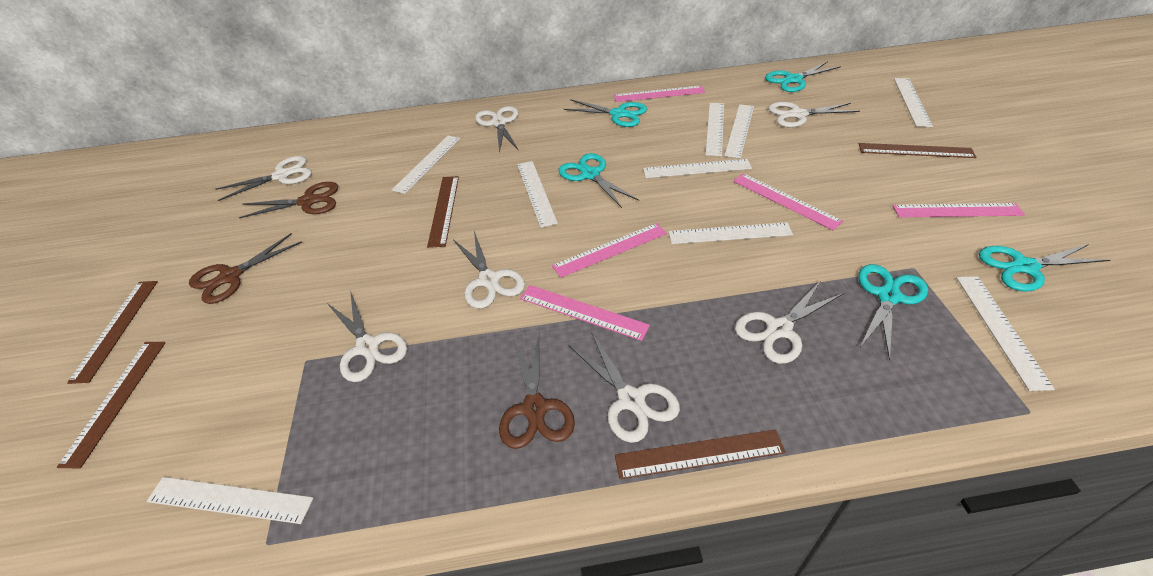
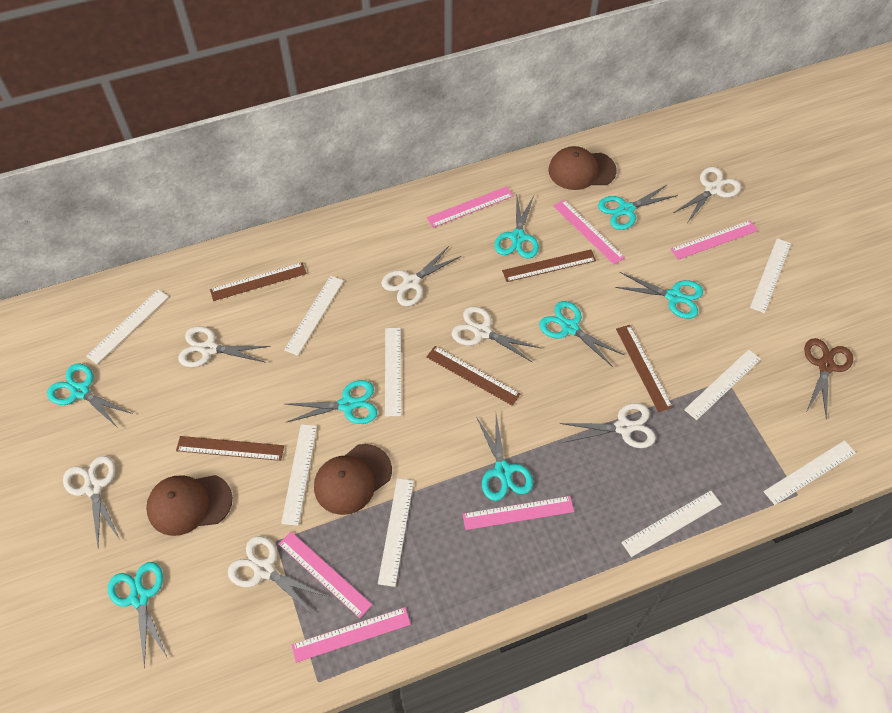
brown cap: none = 0 -> [146,475,232,536] [314,444,392,515] [549,146,617,190] = 3
brown scissors: [189,233,302,304] [238,182,338,218] [499,332,575,449] = 3 -> [804,338,853,420] = 1
pink ruler: [520,285,650,341] [552,223,667,278] [614,86,705,102] [733,173,843,230] [893,203,1025,217] = 5 -> [279,532,372,618] [291,607,411,663] [427,186,514,228] [462,496,574,530] [553,199,625,265] [671,220,758,260] = 6
turquoise scissors: [559,153,639,208] [564,99,647,127] [765,61,841,92] [858,264,928,360] [979,244,1110,292] = 5 -> [47,363,133,428] [108,562,168,669] [286,380,377,424] [477,415,533,501] [494,196,539,258] [539,301,624,367] [598,184,678,230] [615,272,703,319] = 8

